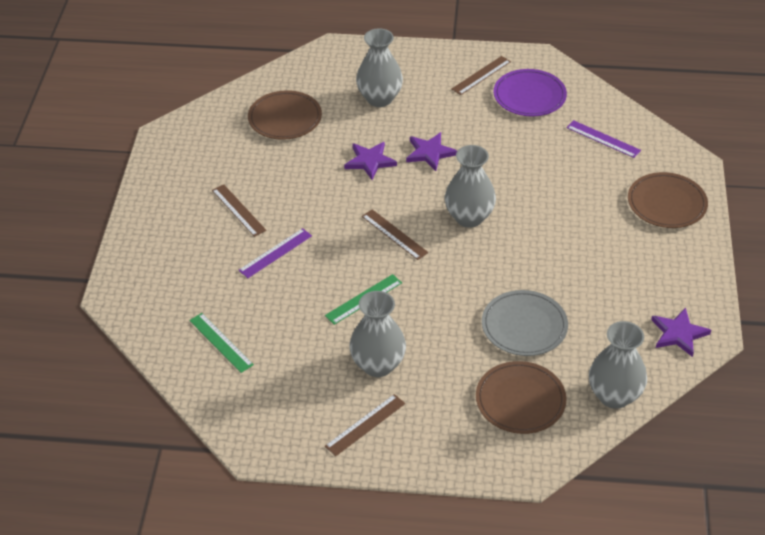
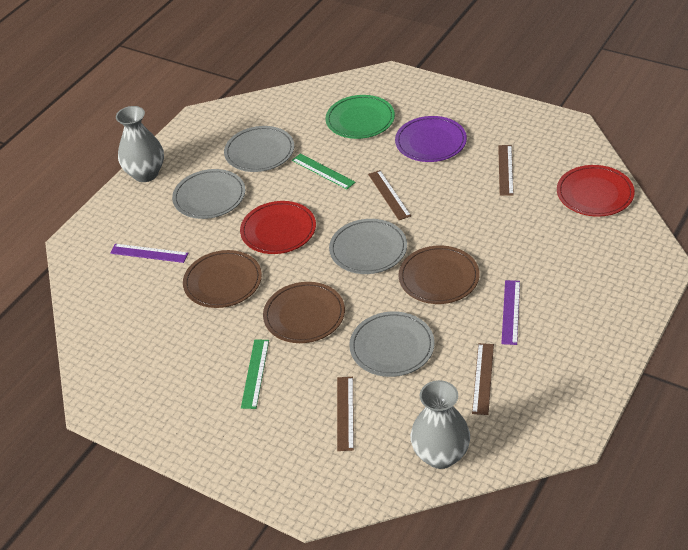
green plate: none = 0 -> [325,95,395,139] = 1
grey plate: [482,290,568,356] = 1 -> [172,169,245,219] [224,126,294,172] [329,219,407,274] [349,311,435,377] = 4
grey vase: [349,291,406,377] [356,28,403,107] [445,145,496,228] [589,321,647,409] = 4 -> [116,106,164,182] [410,380,470,469] = 2
purple star: [344,142,397,180] [406,132,457,171] [651,308,711,357] = 3 -> none = 0
red plate: none = 0 -> [240,201,316,254] [557,165,635,217] = 2

